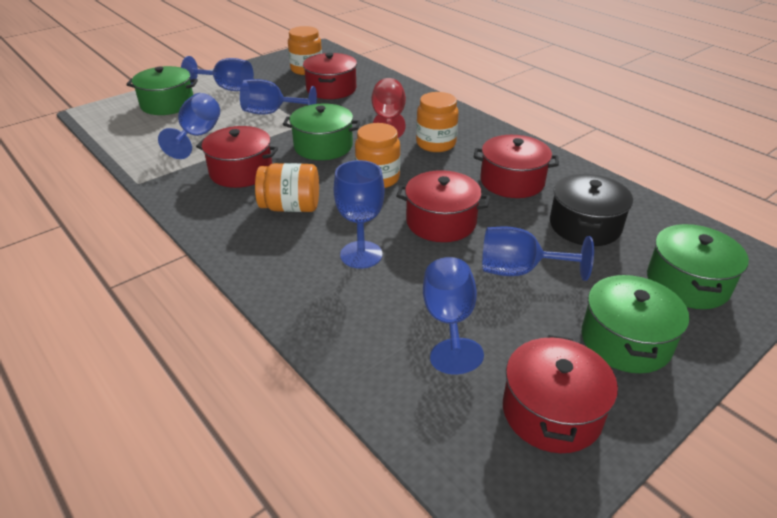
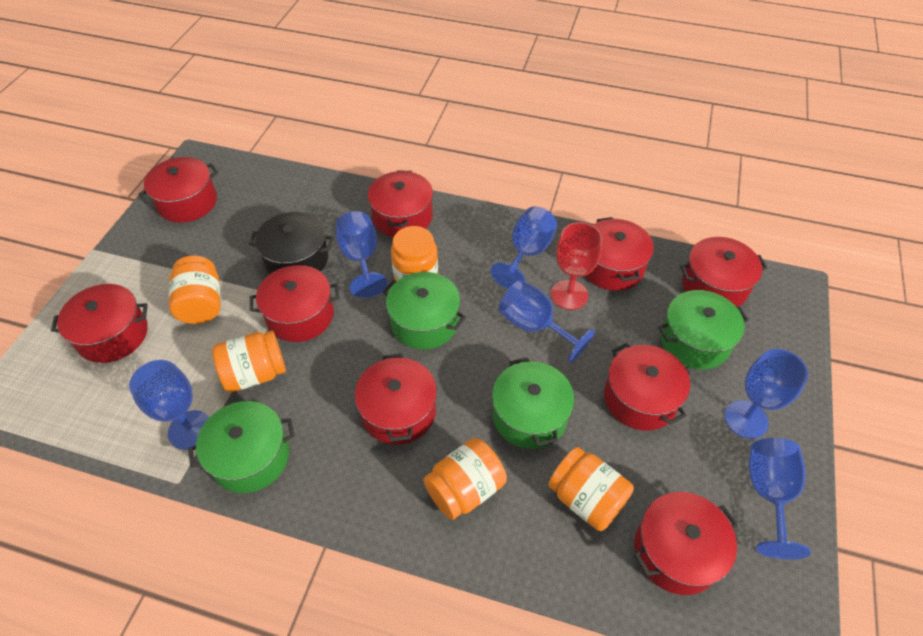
orange jar: [255,163,319,212] [288,26,322,75] [355,123,400,188] [416,92,459,152] = 4 -> [169,256,221,324] [212,331,286,393] [391,226,438,282] [423,438,507,520] [548,447,634,531] = 5
red pot: [196,126,278,188] [303,53,357,99] [396,170,490,242] [474,135,559,198] [503,335,618,453] = 5 -> [51,284,148,363] [139,157,218,223] [250,265,339,342] [355,354,437,445] [368,170,433,237] [586,217,654,291] [604,343,690,430] [634,492,738,595] [680,237,767,306] = 9

